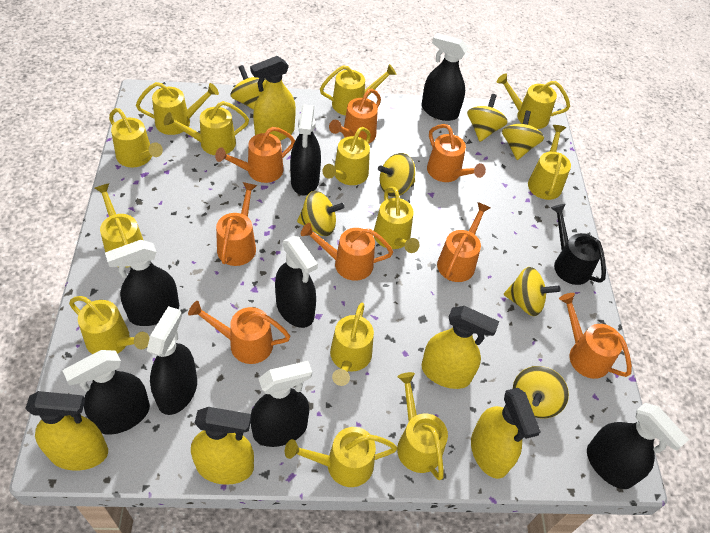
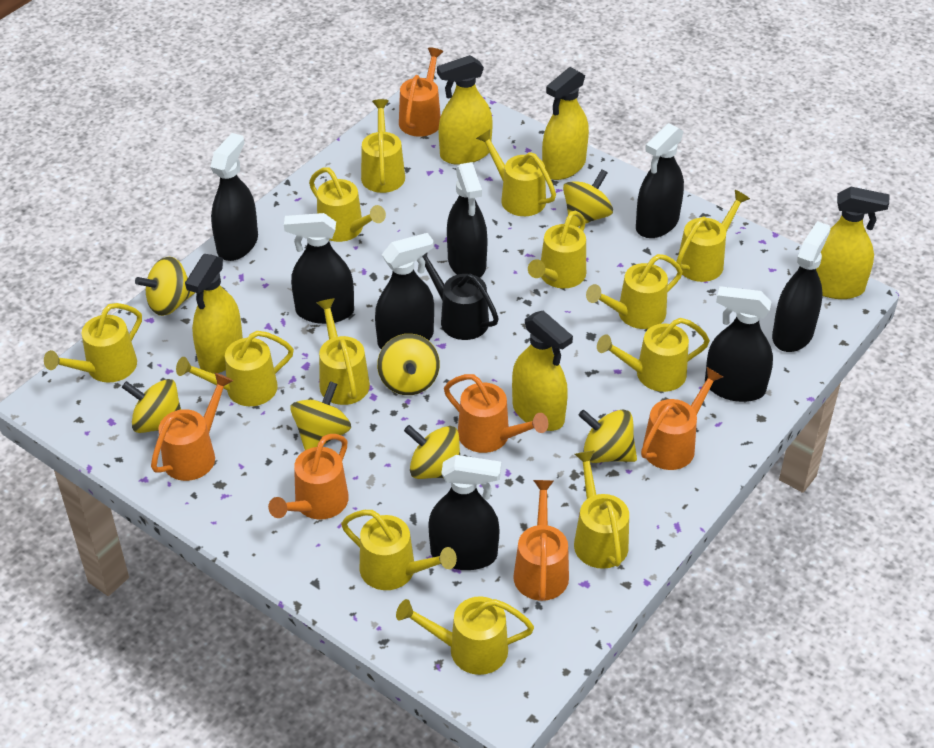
orange watering can: [188,301,290,364] [215,127,295,183] [216,182,257,266] [301,223,393,281] [329,89,381,144] [427,124,486,182] [437,202,490,282] [559,293,632,379] = 8 -> [151,373,233,481] [268,434,349,520] [399,47,443,137] [444,374,548,453] [513,480,569,601] [641,367,723,470] = 6

